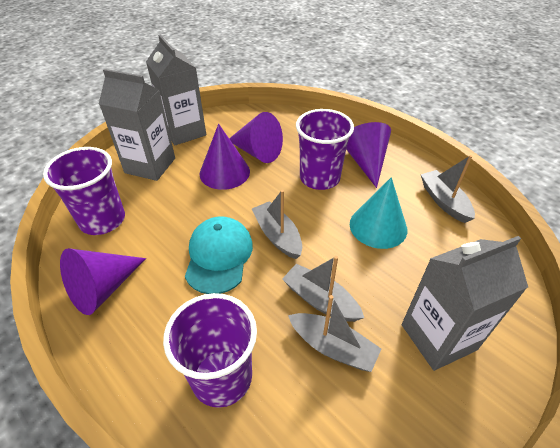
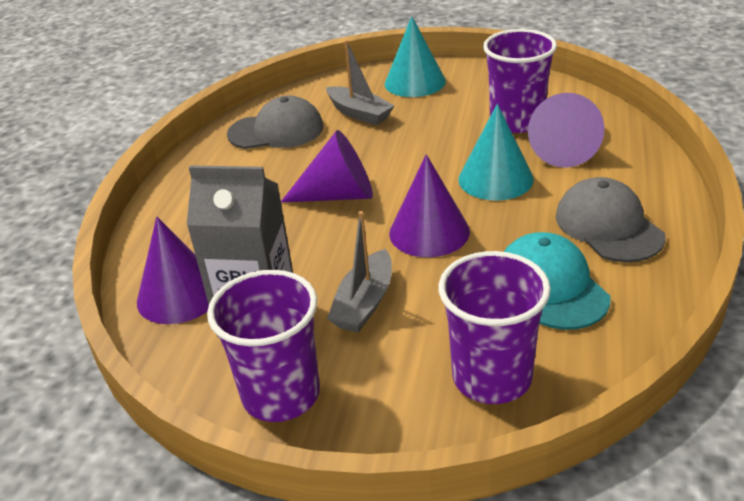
grey boat: [252,190,302,259] [282,256,364,322] [288,295,381,372] [421,155,475,223] = 4 -> [326,40,394,125] [327,211,392,333] = 2
grey cap: none = 0 -> [227,95,324,149] [556,177,666,262] = 2
grey carton: [99,69,175,181] [146,35,206,145] [402,236,528,371] = 3 -> [187,165,293,338] = 1
turquoise cone: [350,177,407,249] = 1 -> [385,16,446,97] [458,104,534,201] = 2

